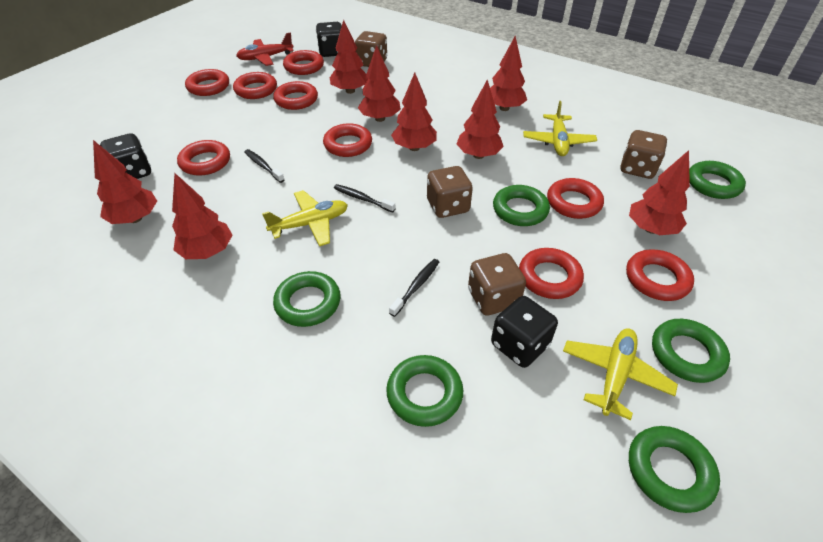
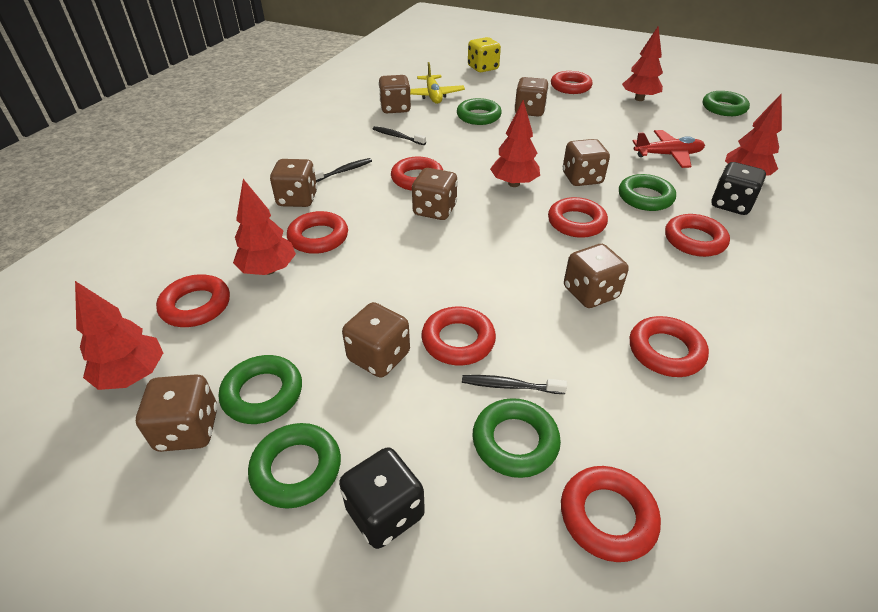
black dice: [100,133,151,179] [316,22,342,57] [491,296,558,368] = 3 -> [339,447,425,549] [711,162,766,215] = 2
brown dice: [355,31,387,67] [427,166,473,218] [468,253,526,315] [621,130,667,179] = 4 -> [136,374,218,452] [270,159,317,207] [342,302,410,378] [379,75,411,113] [412,168,458,220] [514,77,549,117] [563,139,610,186] [564,244,629,308] = 8
red tree: [93,140,157,224] [172,173,232,259] [330,20,368,94] [358,45,401,122] [391,73,437,151] [457,79,504,159] [490,36,527,111] [629,150,690,235] = 8 -> [75,281,163,390] [233,179,296,275] [490,100,540,187] [622,26,663,101] [725,93,782,175] = 5
yellow dice: none = 0 -> [468,37,501,72] = 1
yellow plane: [262,190,348,246] [523,101,597,156] [563,328,678,420] = 3 -> [410,62,465,104] = 1

